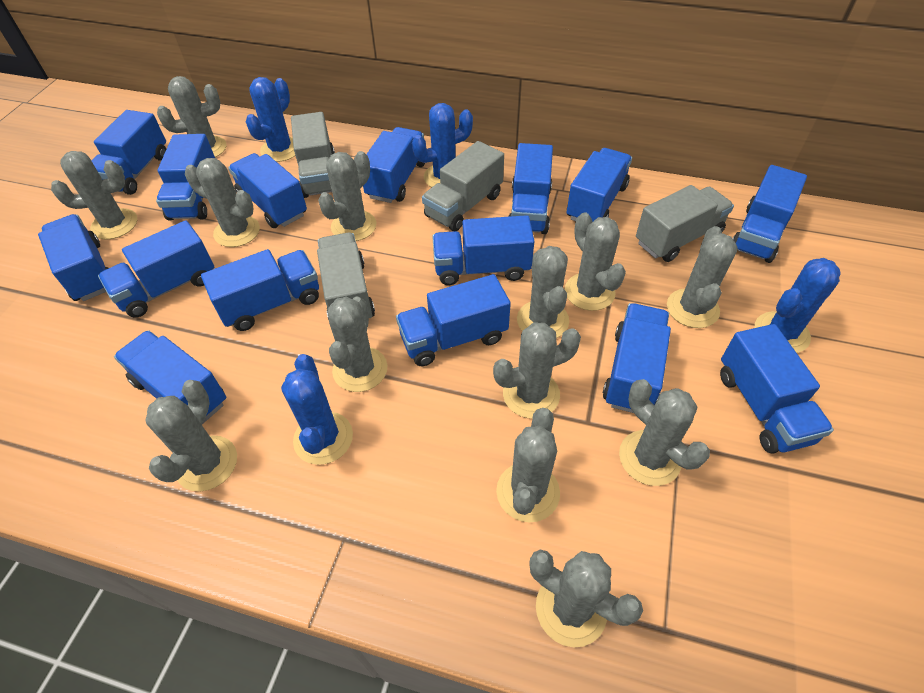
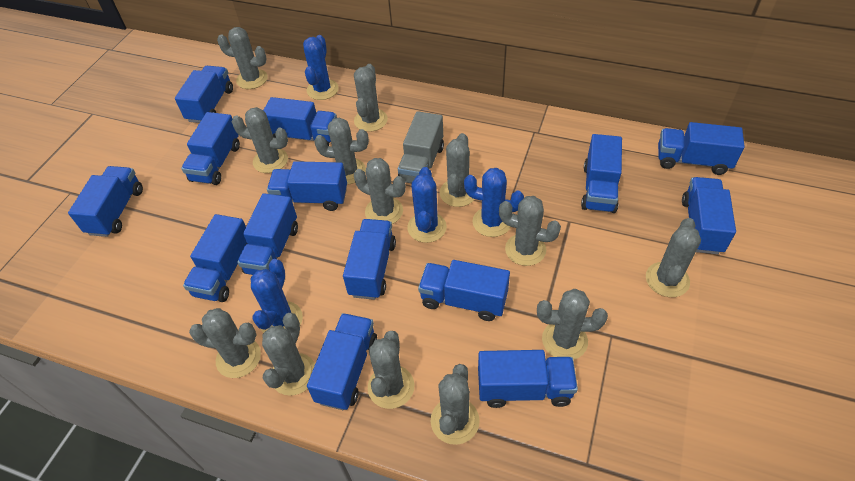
blue truck: [38,214,108,301] [91,110,166,195] [98,220,214,318] [114,330,226,424] [156,134,215,221] [201,249,319,331] [228,153,307,228] [363,127,425,203] [396,274,511,366] [432,215,534,285] [509,143,553,234] [567,148,632,221] [603,303,671,413] [720,324,834,454] [733,165,807,263] = 15 -> [68,166,143,237] [175,66,233,123] [181,112,240,185] [183,214,247,302] [237,193,298,275] [263,97,337,146] [267,161,347,211] [307,313,377,410] [343,219,396,300] [418,260,510,321] [478,350,578,408] [581,134,622,213] [658,122,745,175] [682,177,736,254] = 14
grey truck: [291,112,335,198] [317,232,375,320] [422,141,504,231] [636,185,734,262] = 4 -> [398,111,444,183] = 1

